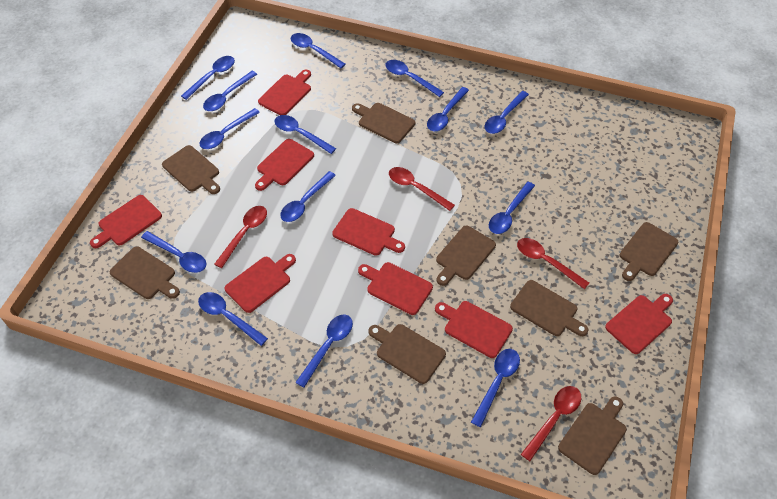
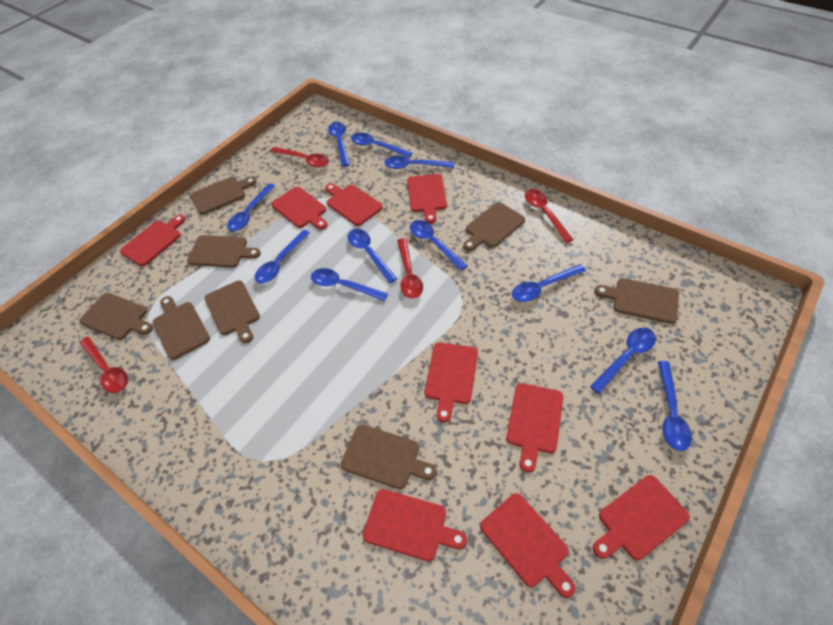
blue spoon: [141,231,206,273] [181,56,235,100] [198,292,268,346] [200,108,260,149] [203,71,257,111] [274,115,336,154] [280,171,336,222] [291,33,346,68] [295,315,353,388] [385,60,444,97] [427,87,469,131] [471,349,520,427] [485,91,529,134] [489,182,535,234] = 14 -> [227,184,275,231] [255,230,310,283] [311,268,388,301] [328,122,350,167] [347,229,397,283] [351,133,412,158] [384,156,454,169] [410,220,468,271] [512,264,586,302] [590,328,656,394] [658,361,692,451] = 11
red cutting board: [90,195,162,248] [225,254,296,313] [255,139,314,191] [258,70,311,115] [332,208,405,256] [358,262,433,315] [435,301,513,358] [605,294,673,354] = 8 -> [120,215,186,267] [271,187,328,230] [325,183,383,226] [363,489,467,562] [407,174,447,224] [425,343,478,423] [480,493,576,598] [506,383,564,473] [593,475,690,561] = 9

